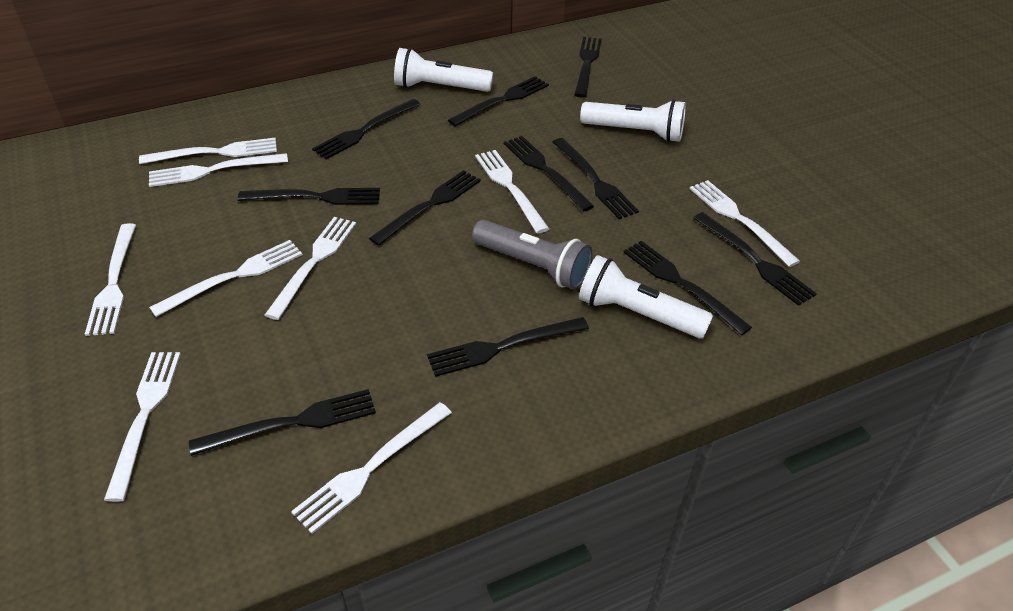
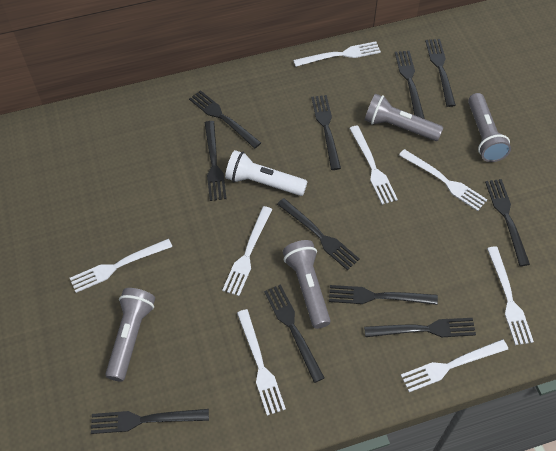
grey flashlight: [472,220,593,290] = 1 -> [105,288,155,381] [283,240,331,329] [365,94,444,141] [468,93,511,162] = 4
white flashlight: [394,48,493,92] [579,255,713,339] [580,99,686,142] = 3 -> [225,150,307,196] = 1
white fork: [85,223,136,336] [104,352,181,502] [139,138,277,164] [149,153,288,187] [149,240,303,317] [265,217,356,320] [291,402,452,534] [475,150,549,233] [690,180,800,267] = 9 -> [70,239,172,293] [222,206,273,296] [237,309,286,416] [293,41,381,67] [349,125,398,205] [399,149,487,211] [401,339,508,392] [487,246,534,345] = 8

